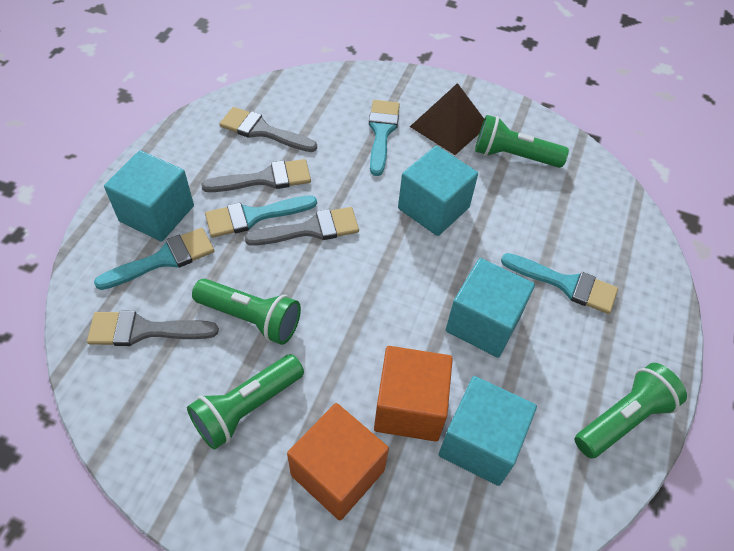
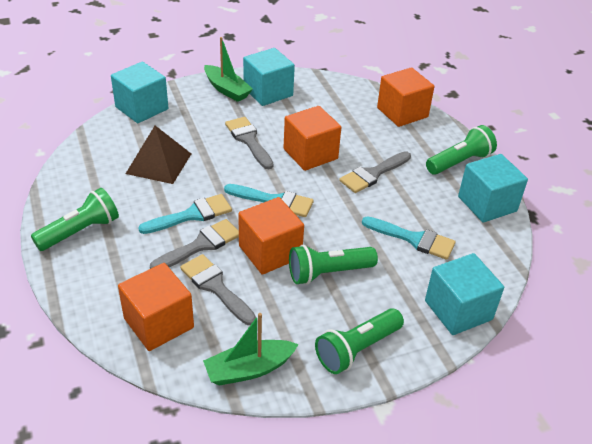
green boat: none = 0 -> [203,313,299,386] [204,37,253,102] = 2
orange cube: [287,403,389,520] [374,346,453,442] = 2 -> [118,263,194,351] [238,197,304,275] [284,106,341,171] [377,67,434,127] = 4
turquoise brush: [94,228,214,290] [205,196,317,238] [369,100,400,176] [501,253,618,314] = 4 -> [138,194,232,234] [224,184,314,217] [362,216,456,260] = 3

